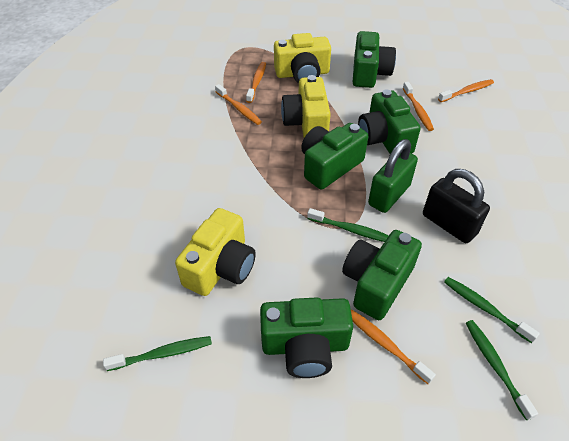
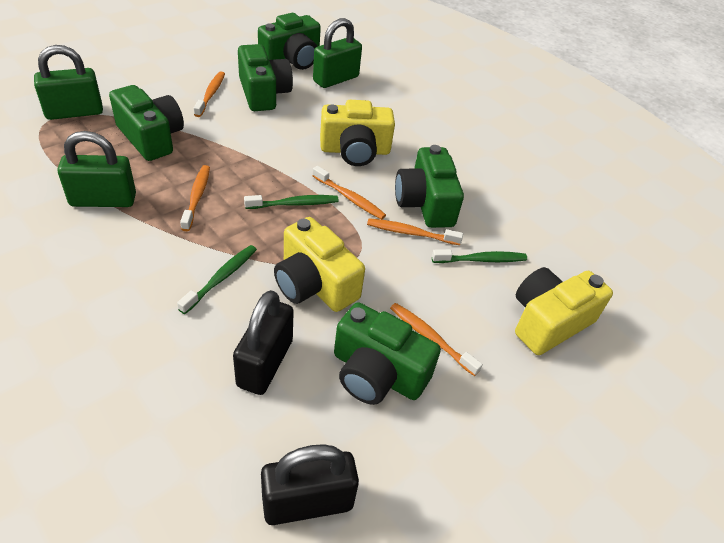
black padlock: [423,169,490,243] = 1 -> [233,290,294,395] [261,444,359,525] = 2
green padlock: [368,139,418,213] = 1 -> [34,45,103,120] [58,131,136,207] [313,18,362,88] = 3
green toothbrush: [103,336,212,371] [307,208,389,242] [444,277,540,343] [466,320,538,420] = 4 -> [177,245,257,314] [244,195,339,209] [432,249,527,263] = 3

